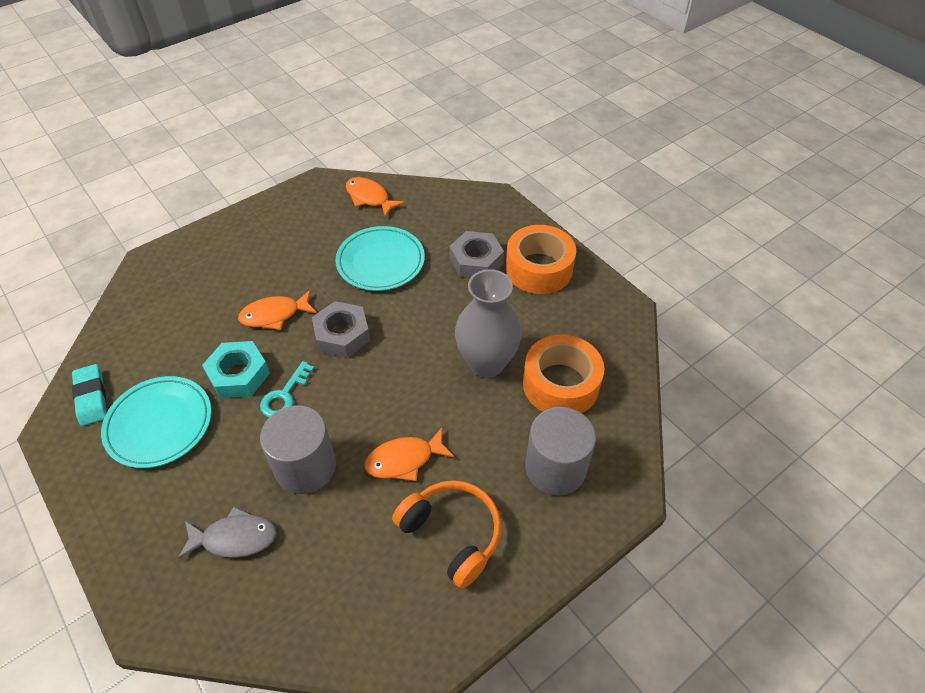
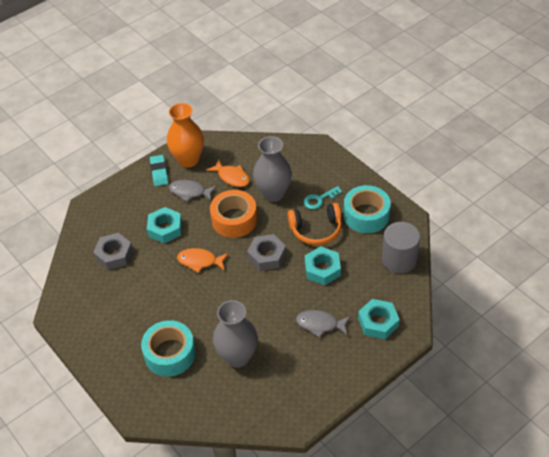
grey cylinder: [260,405,336,494] [525,407,596,496] = 2 -> [382,222,420,274] = 1
grey fish: [178,507,277,560] = 1 -> [169,180,217,202] [296,310,351,338] = 2
grey vase: [455,269,521,378] = 1 -> [213,300,258,367] [253,136,292,202] = 2
orange fish: [238,290,317,330] [346,177,405,217] [364,427,455,481] = 3 -> [177,248,229,273] [206,159,250,187] = 2
orange tape: [506,225,576,294] [523,334,604,413] = 2 -> [210,190,257,238] = 1
orange vase: none = 0 -> [167,103,204,168] = 1
turquoise nut: [202,341,270,398] = 1 -> [147,207,182,243] [305,246,341,285] [358,299,400,339] = 3
turquoise plate: [101,376,212,468] [335,226,425,291] = 2 -> none = 0
turquoise tape: none = 0 -> [141,320,196,377] [344,185,391,233] = 2

